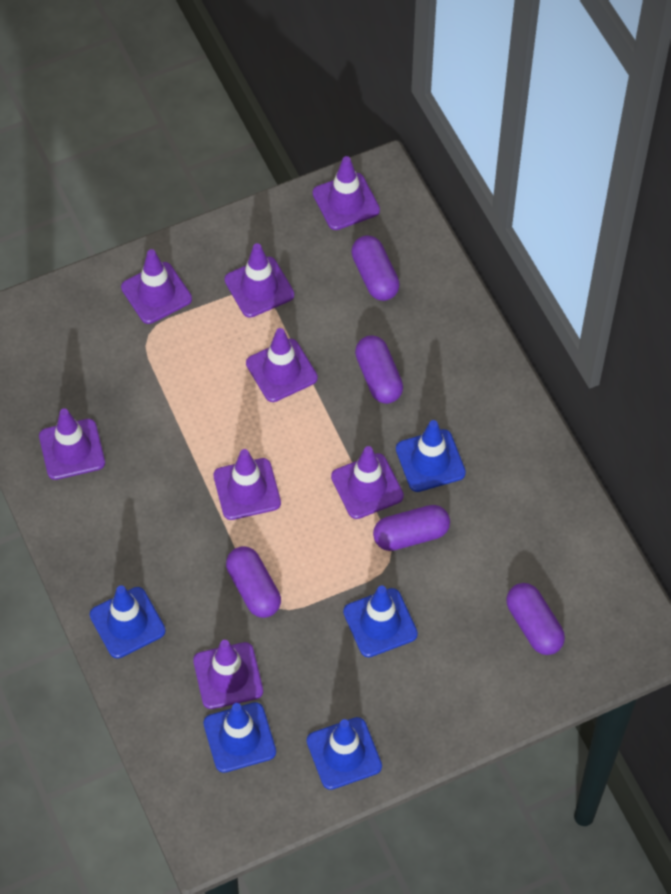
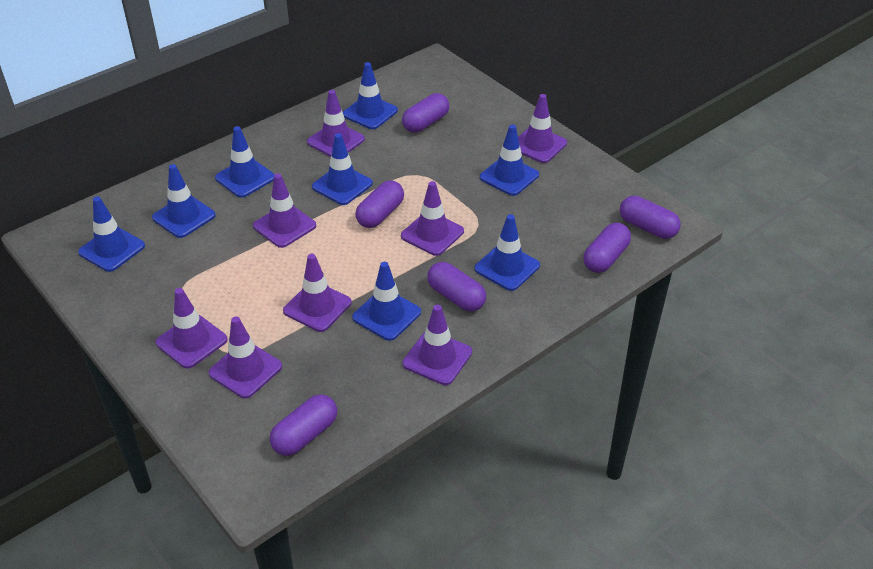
blue traffic cone: [90,585,166,658] [203,702,276,773] [307,717,382,790] [343,586,418,657] [396,420,466,492] = 5 -> [78,196,145,272] [152,164,216,238] [215,126,275,198] [312,133,373,205] [343,62,398,129] [352,262,421,341] [474,214,540,291] [480,125,539,196] = 8
purple capsule: [226,546,281,618] [351,236,400,301] [355,335,403,404] [373,505,450,551] [506,583,565,655] = 5 -> [270,394,337,456] [355,180,404,228] [402,93,449,133] [427,262,486,312] [583,223,631,273] [620,196,681,239] = 6

